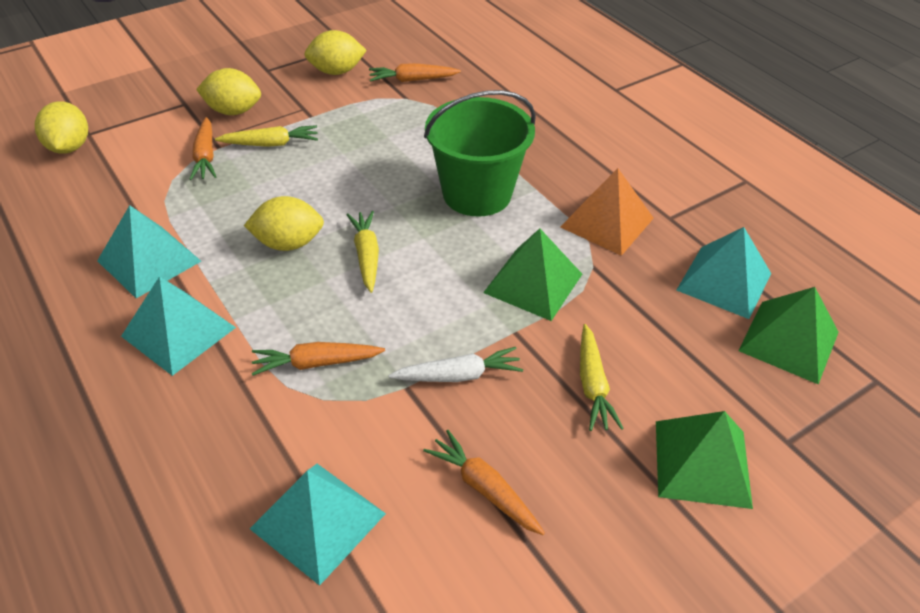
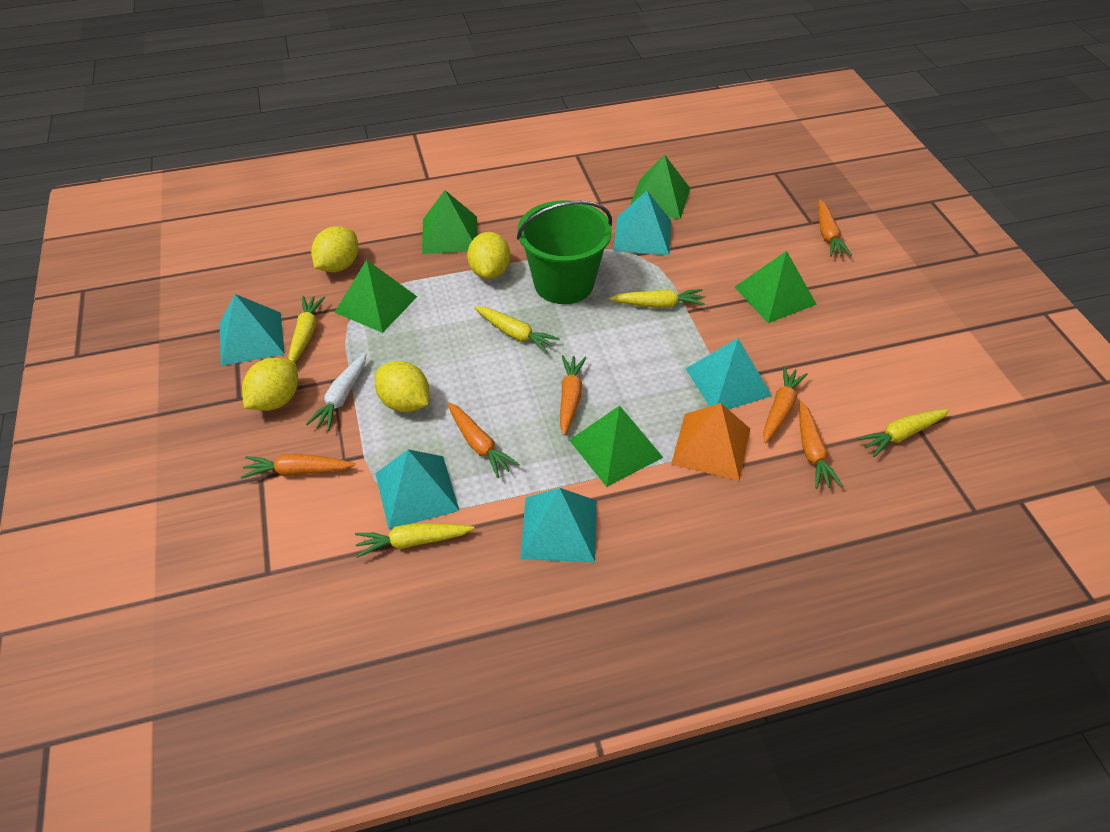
green pyramid: [483,228,582,321] [656,411,753,509] [738,287,839,385] = 3 -> [334,260,417,333] [422,190,478,254] [569,405,663,487] [630,154,690,220] [735,251,817,323] = 5
orange carrot: [189,117,216,180] [251,342,385,376] [369,63,461,82] [423,430,545,535] = 4 -> [241,454,355,479] [447,402,519,478] [560,355,586,435] [763,366,808,443] [799,401,843,489] [818,200,852,257] = 6
turquoise pyramid: [97,205,201,298] [121,276,236,376] [250,464,386,586] [677,227,771,319] = 4 -> [220,294,285,366] [375,450,459,529] [520,488,596,562] [614,191,671,255] [685,338,772,409] = 5
yellow carrot: [215,125,318,147] [346,211,379,293] [580,324,624,431] = 3 -> [288,296,325,362] [355,523,475,558] [474,306,560,354] [609,289,705,308] [857,409,950,457] = 5

